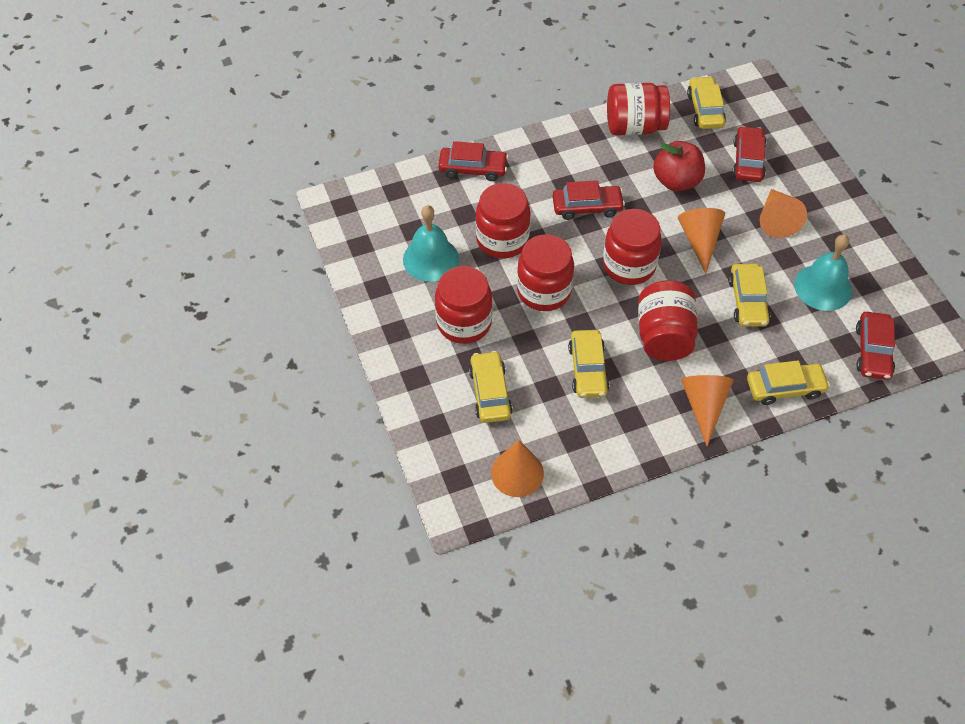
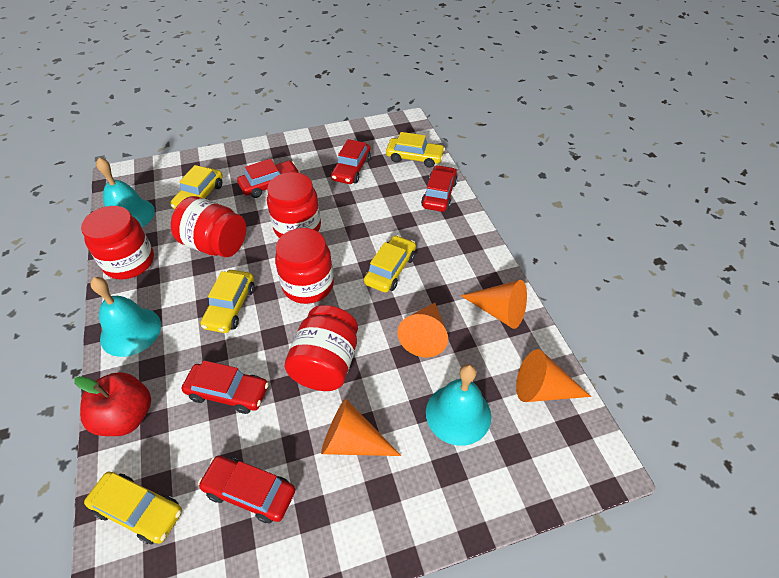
red car: [438,141,508,181] [553,180,625,220] [732,126,766,182] [856,312,895,380] = 4 -> [182,360,269,414] [198,456,295,523] [237,159,300,198] [331,139,371,184] [421,165,457,212] = 5
red jar: [435,266,493,344] [476,183,531,259] [517,234,574,311] [603,209,662,285] [607,83,670,135] [638,280,698,361] = 6 -> [81,206,154,279] [171,196,246,257] [267,172,321,238] [275,228,334,304] [285,305,358,391] = 5
turquoise bell: [403,205,459,282] [794,234,852,311] = 2 -> [90,277,161,357] [96,157,155,227] [426,364,491,446] = 3

